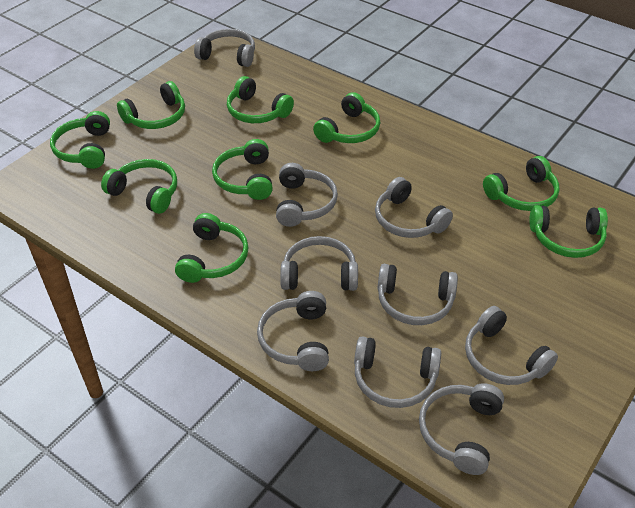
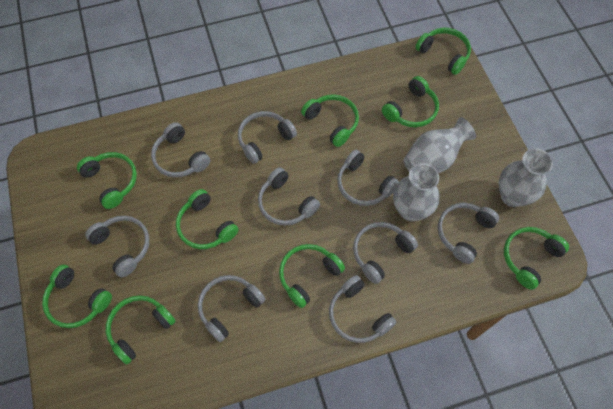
grey vase: none = 0 -> [393,163,440,221] [403,117,476,173] [499,148,553,207] = 3

